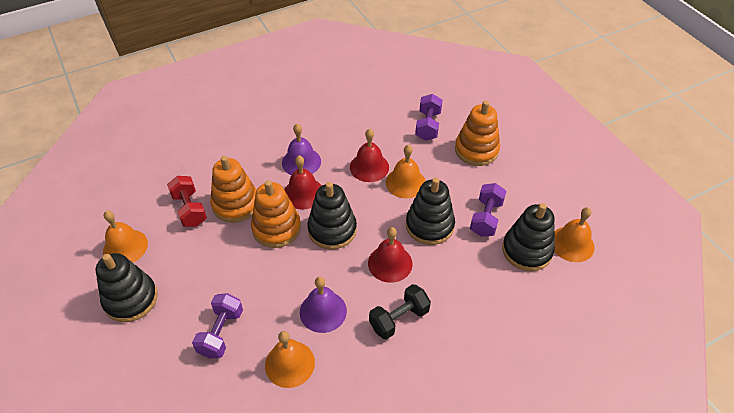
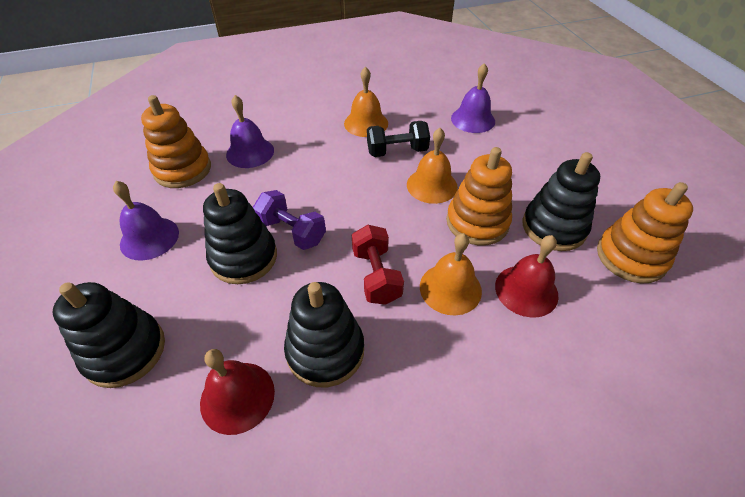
orange bell: [103,211,148,263] [265,331,315,388] [386,145,425,198] [554,207,595,262] = 4 -> [344,67,388,137] [407,128,458,204] [420,233,482,315] = 3
purple bell: [282,124,321,175] [300,277,347,333] = 2 -> [113,181,179,261] [226,95,274,168] [451,63,495,133] = 3
purple dumbbell: [192,293,243,358] [415,94,443,141] [470,183,506,237] = 3 -> [253,190,326,250] = 1
red bell: [284,156,322,209] [350,129,389,182] [368,227,413,283] = 3 -> [200,349,275,435] [495,235,559,318] = 2

